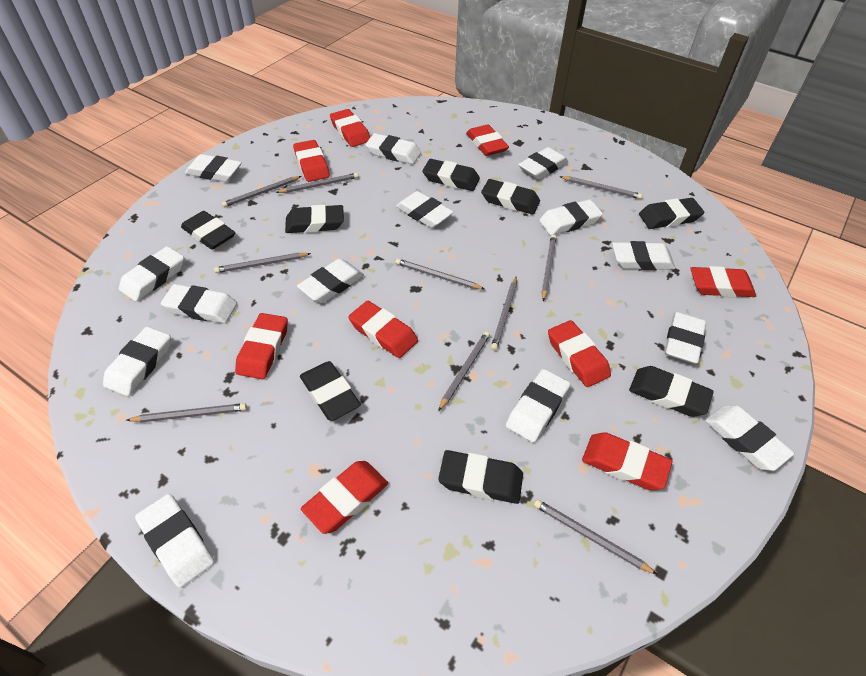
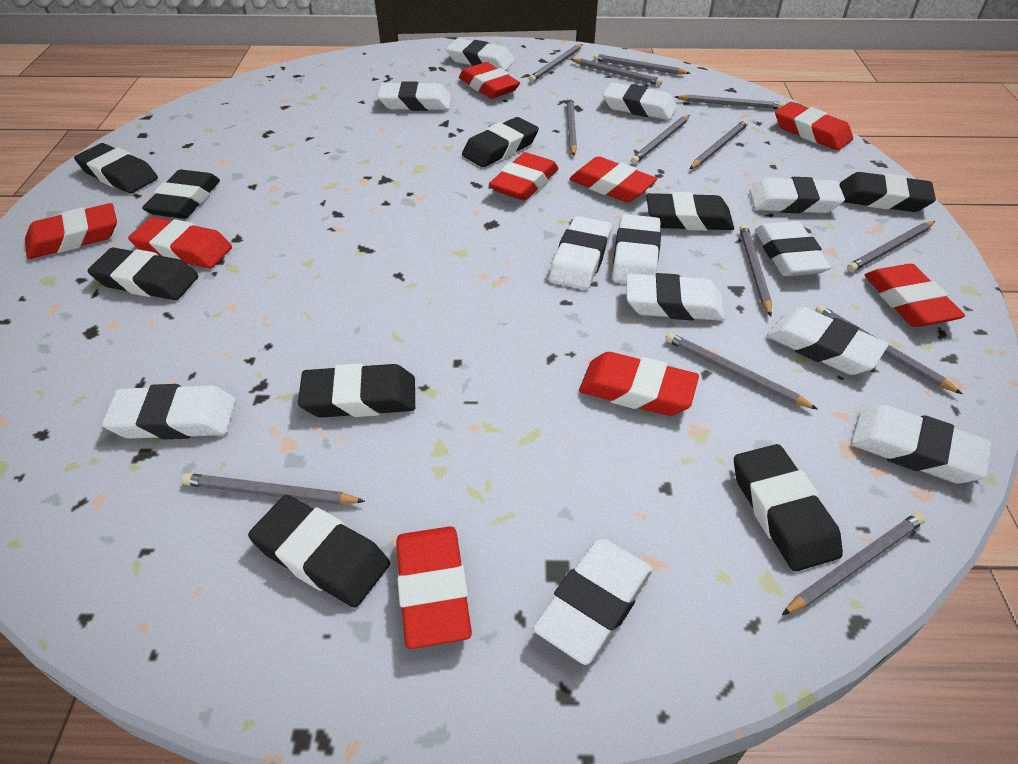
black eraser: [181,211,235,250] [285,205,344,233] [300,361,361,421] [422,159,480,191] [438,450,523,504] [481,179,540,214] [629,366,714,417] [639,198,705,229] = 8 -> [74,143,158,194] [88,247,198,300] [142,170,220,219] [248,495,390,608] [298,363,415,418] [462,117,539,167] [646,192,734,231] [734,444,843,572] [840,172,936,212] = 9
grey pencil: [126,403,247,422] [214,253,311,273] [222,176,301,207] [276,173,359,193] [396,259,484,289] [438,332,490,411] [491,277,517,350] [534,499,658,575] [542,235,556,301] [559,176,642,199] = 10 -> [182,473,365,505] [529,44,583,82] [567,98,577,156] [571,59,662,85] [593,54,691,75] [631,115,690,164] [665,332,818,410] [675,95,784,109] [690,120,748,169] [740,224,772,316] [782,512,925,615] [815,305,962,394] [847,221,935,272] = 13
white eraser: [103,327,171,396] [119,246,184,301] [135,494,215,588] [161,284,237,323] [185,154,242,182] [297,259,364,303] [365,133,421,164] [396,191,454,228] [506,369,570,442] [518,147,568,179] [539,199,603,235] [612,241,675,270] [664,312,706,364] [705,405,795,471] = 14 -> [102,384,236,439] [377,81,451,111] [446,38,515,71] [533,539,653,665] [549,216,612,290] [603,82,677,120] [612,214,661,284] [626,273,725,321] [749,177,845,213] [755,221,831,276] [767,307,889,375] [851,405,991,484] = 12

